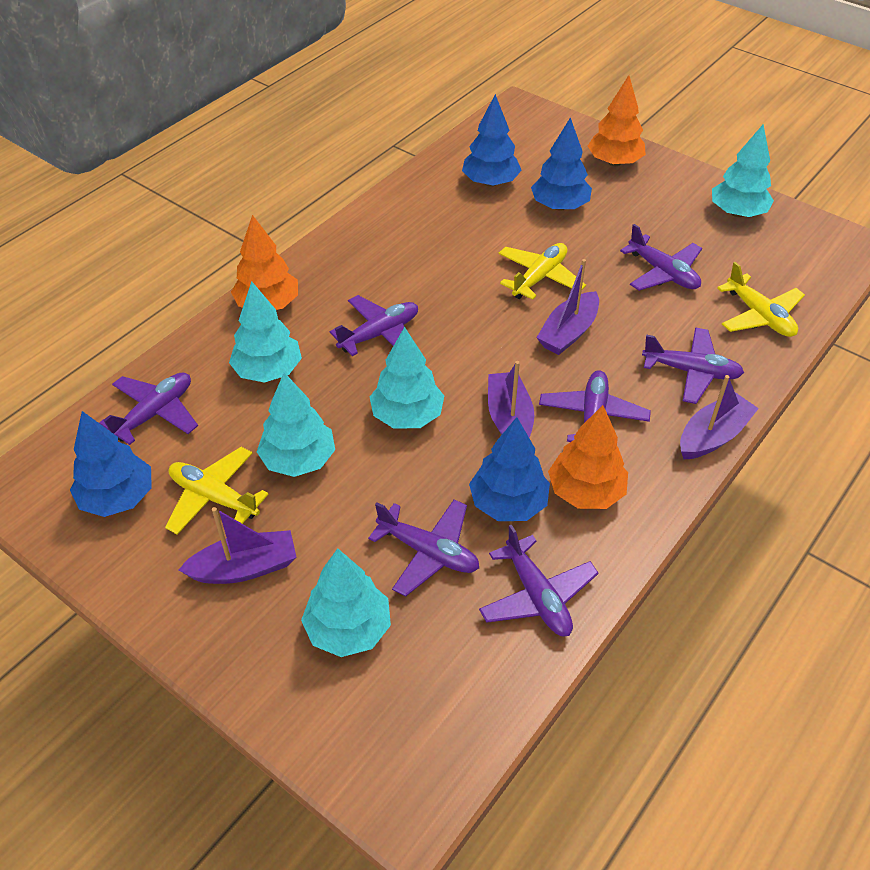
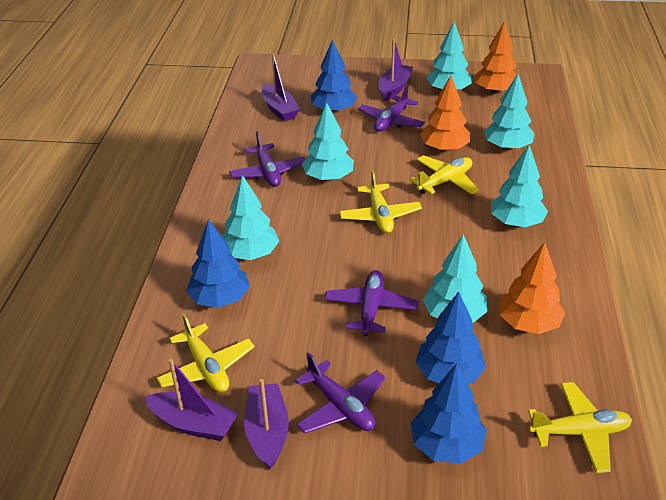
purple plane: [99,372,198,445] [330,295,418,356] [368,499,479,597] [479,524,599,636] [539,370,651,442] [620,224,702,291] [642,327,744,404] = 7 -> [229,131,305,187] [295,352,386,434] [324,270,419,336] [358,85,425,132] = 4
turquoise tree: [229,281,302,383] [257,372,335,477] [301,548,391,657] [370,327,444,429] [712,124,774,217] = 5 -> [222,175,279,260] [302,103,354,181] [423,234,487,323] [426,21,472,89] [484,74,535,150] [491,145,548,227] = 6
yellow plane: [165,447,269,535] [499,243,586,300] [717,262,805,337] = 3 -> [157,314,255,393] [339,170,422,233] [409,155,479,194] [528,382,632,473] = 4

